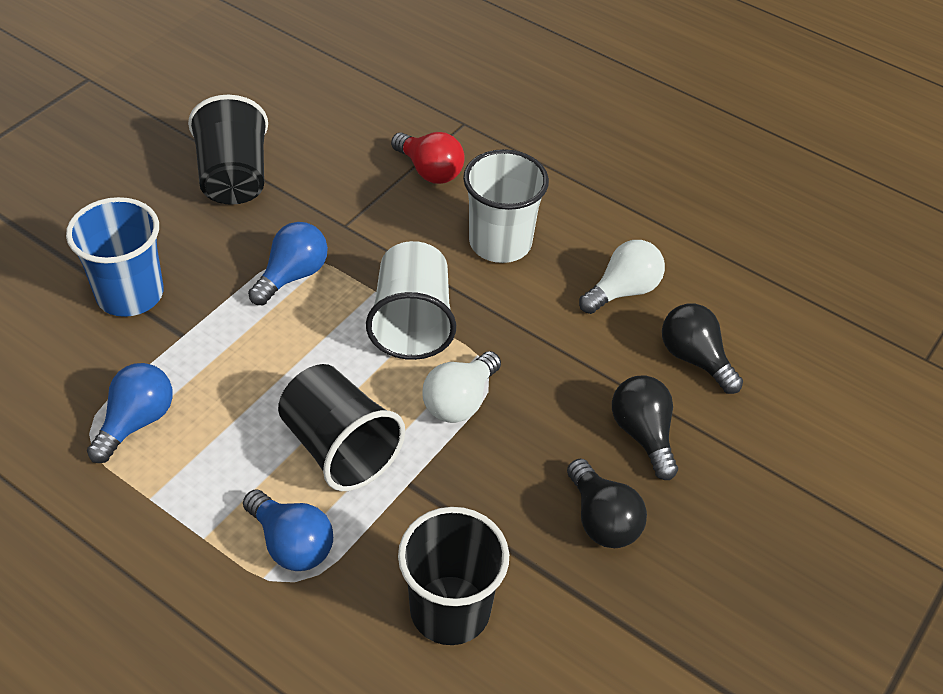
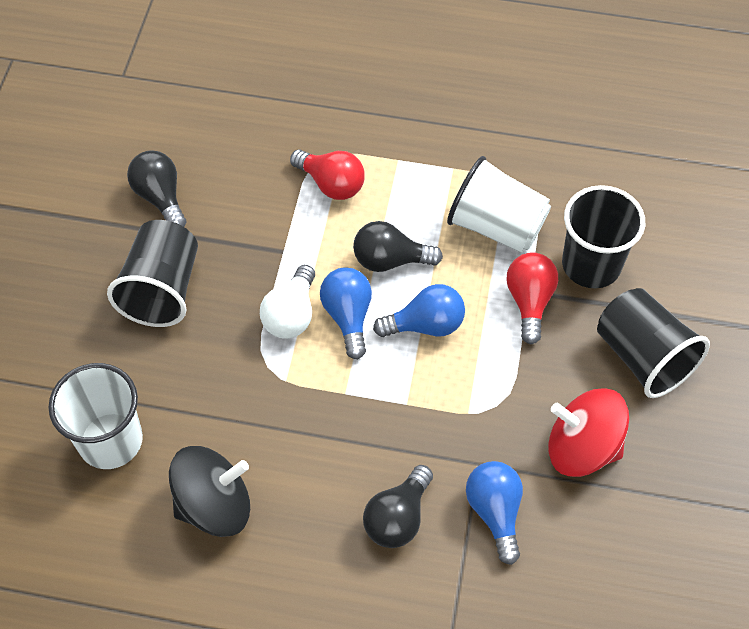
black spinning top: none = 0 -> [169,446,250,537] = 1
blue cup: [66,197,163,317] = 1 -> none = 0
red light bulb: [391,132,465,184] = 1 -> [290,150,365,200] [506,252,558,344] = 2
red spinning top: none = 0 -> [548,389,629,477] = 1
white light bulb: [422,351,501,423] [579,240,665,314] = 2 -> [260,265,315,339] = 1

